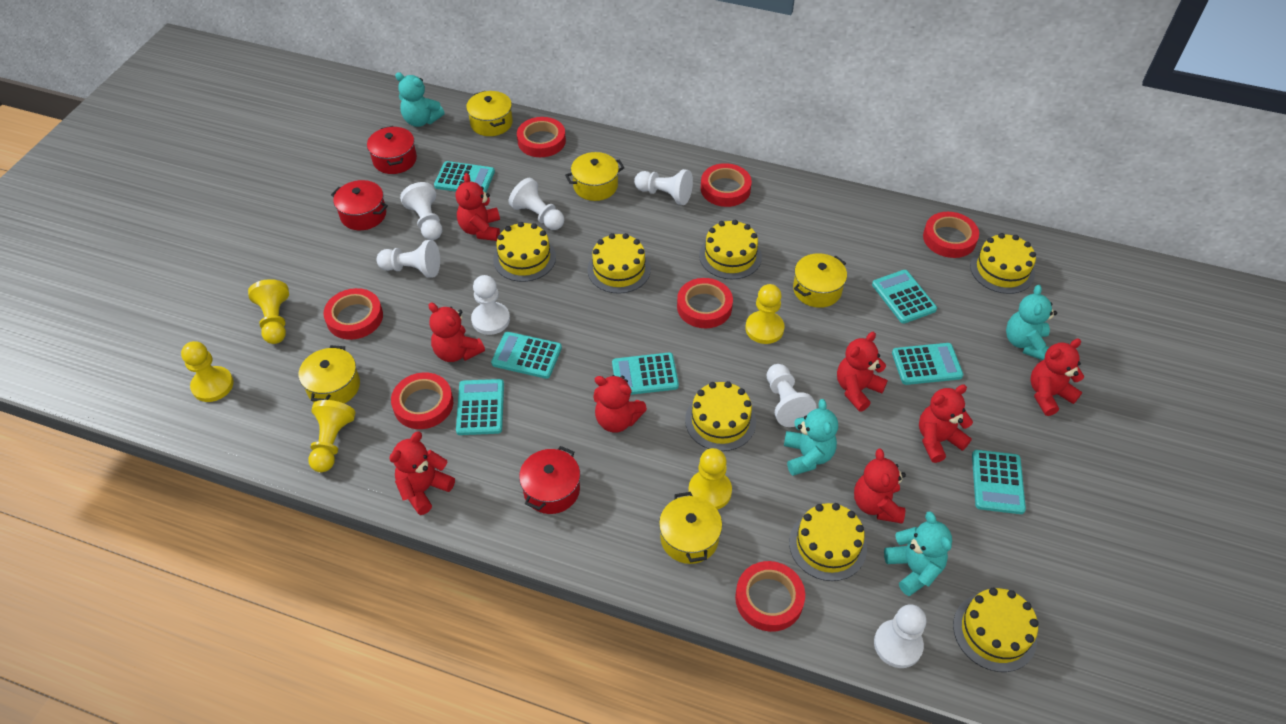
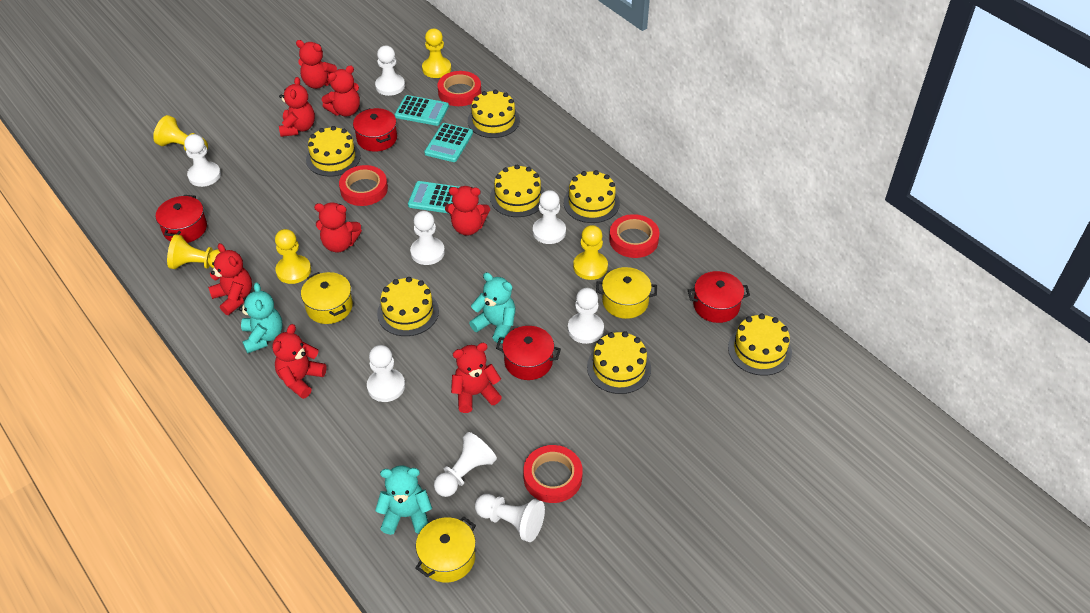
red pot: [331,180,388,230] [367,126,417,174] [519,446,580,514] = 3 -> [156,195,207,243] [353,108,397,152] [496,326,561,380] [688,271,750,323] = 4
red tape: [323,288,383,340] [391,372,453,429] [517,117,566,157] [677,278,733,328] [701,163,752,207] [735,561,805,632] [923,212,979,258] = 7 -> [339,165,388,206] [437,71,481,106] [523,445,583,503] [609,214,660,258] = 4
turquoise calculator: [434,161,495,192] [456,379,504,435] [491,332,562,379] [612,353,679,395] [872,270,937,324] [892,343,963,385] [972,450,1026,514] = 7 -> [395,95,449,126] [408,181,459,214] [424,123,473,162] = 3
turquoise teddy bear: [395,72,445,127] [784,399,838,476] [884,511,952,596] [1006,285,1057,360] = 4 -> [239,282,283,354] [375,465,432,535] [469,272,516,344] = 3
white pawn: [376,240,440,278] [400,182,442,240] [471,275,510,335] [509,178,564,230] [634,169,693,205] [767,364,817,427] [874,604,926,668] = 7 -> [184,134,221,187] [367,345,405,402] [375,45,405,96] [410,211,445,265] [434,432,497,497] [475,494,545,542] [533,190,566,244] [568,288,604,344] = 8
yellow pot: [299,345,360,404] [466,91,513,136] [565,152,624,201] [659,492,722,564] [793,253,847,308] = 5 -> [301,272,353,324] [415,517,476,583] [596,267,657,319] = 3

